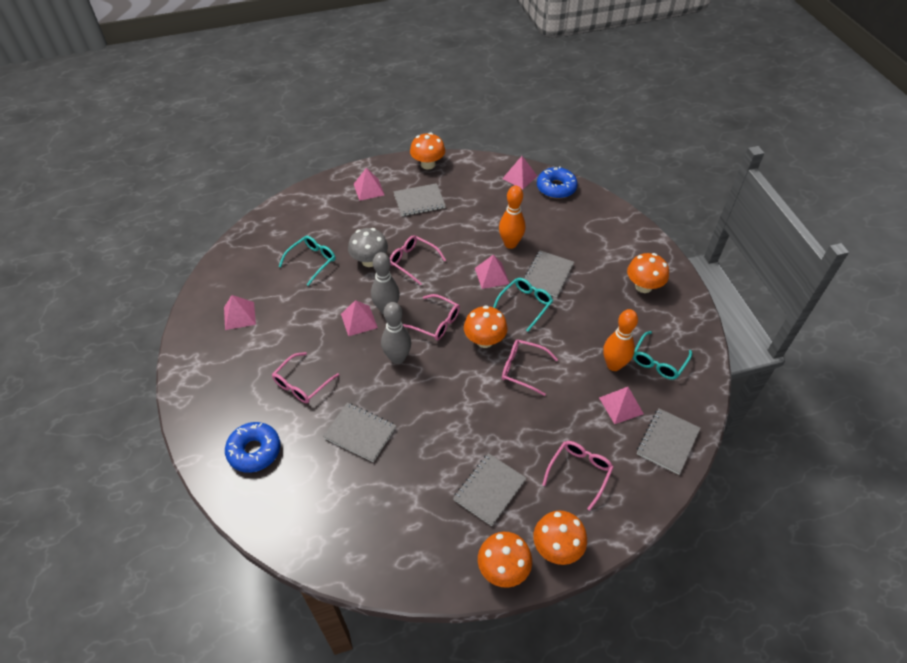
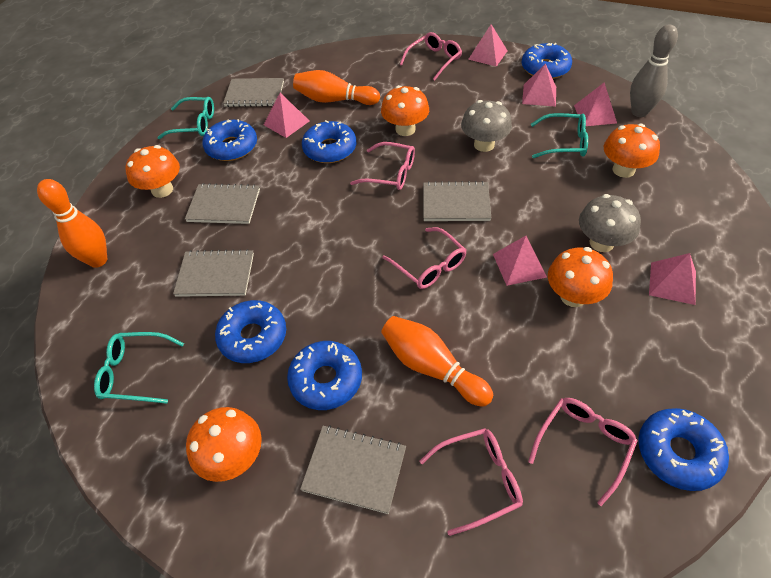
blue donut: [225,422,280,473] [537,166,578,199] = 2 -> [202,119,257,161] [215,300,286,363] [287,341,362,410] [302,120,356,163] [521,43,572,79] [638,408,729,491] = 6
grey bowling pin: [371,252,400,314] [381,302,411,364] = 2 -> [630,25,678,117] = 1
grey mushroom: [348,228,388,267] = 1 -> [461,100,512,152] [579,194,641,252] = 2
orange bowling pin: [499,186,525,249] [603,309,638,371] = 2 -> [37,179,107,268] [293,70,380,105] [381,316,493,407] = 3

